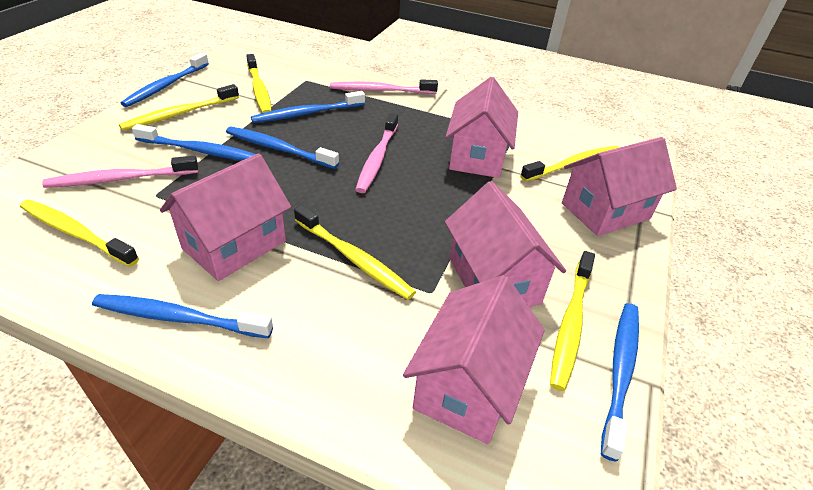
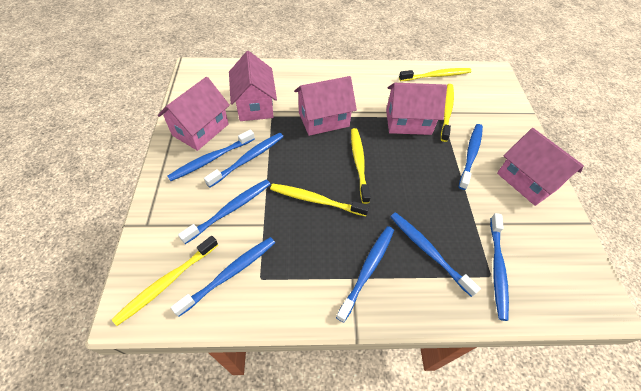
blue toothbrush: [92,294,273,339] [121,53,209,107] [132,124,255,161] [226,127,339,169] [251,91,365,123] [601,303,639,462] = 6 -> [167,130,255,181] [171,237,275,317] [178,179,271,244] [204,133,283,187] [336,226,394,323] [390,212,481,297] [459,124,483,190] [490,213,509,321] = 8
pink toothbrush: [42,156,198,188] [330,79,438,94] [355,113,398,193] = 3 -> none = 0
yellow toothbrush: [20,200,139,267] [119,84,239,131] [246,54,272,113] [294,205,416,300] [520,146,620,182] [550,251,595,391] = 6 -> [111,236,218,326] [270,184,369,216] [351,128,371,204] [399,68,471,81] [441,84,454,142] = 5

